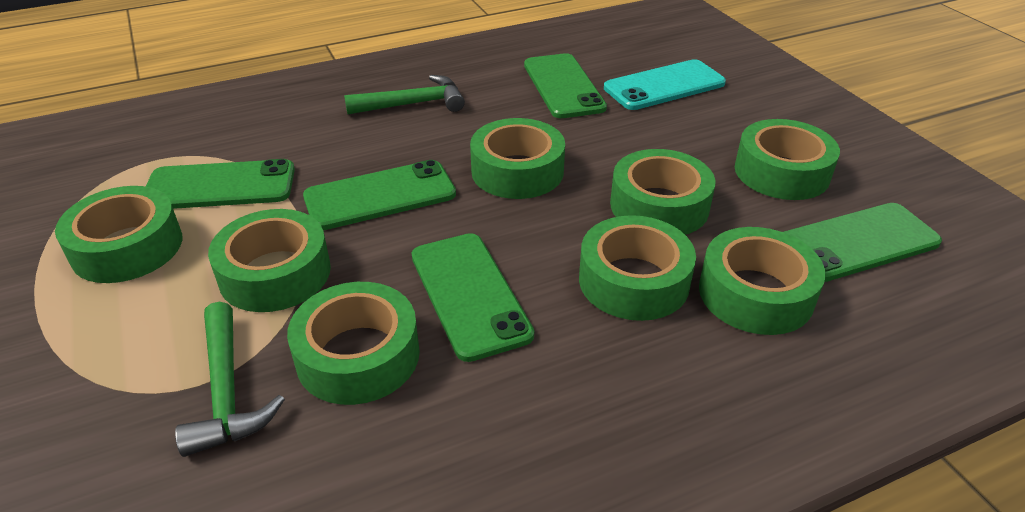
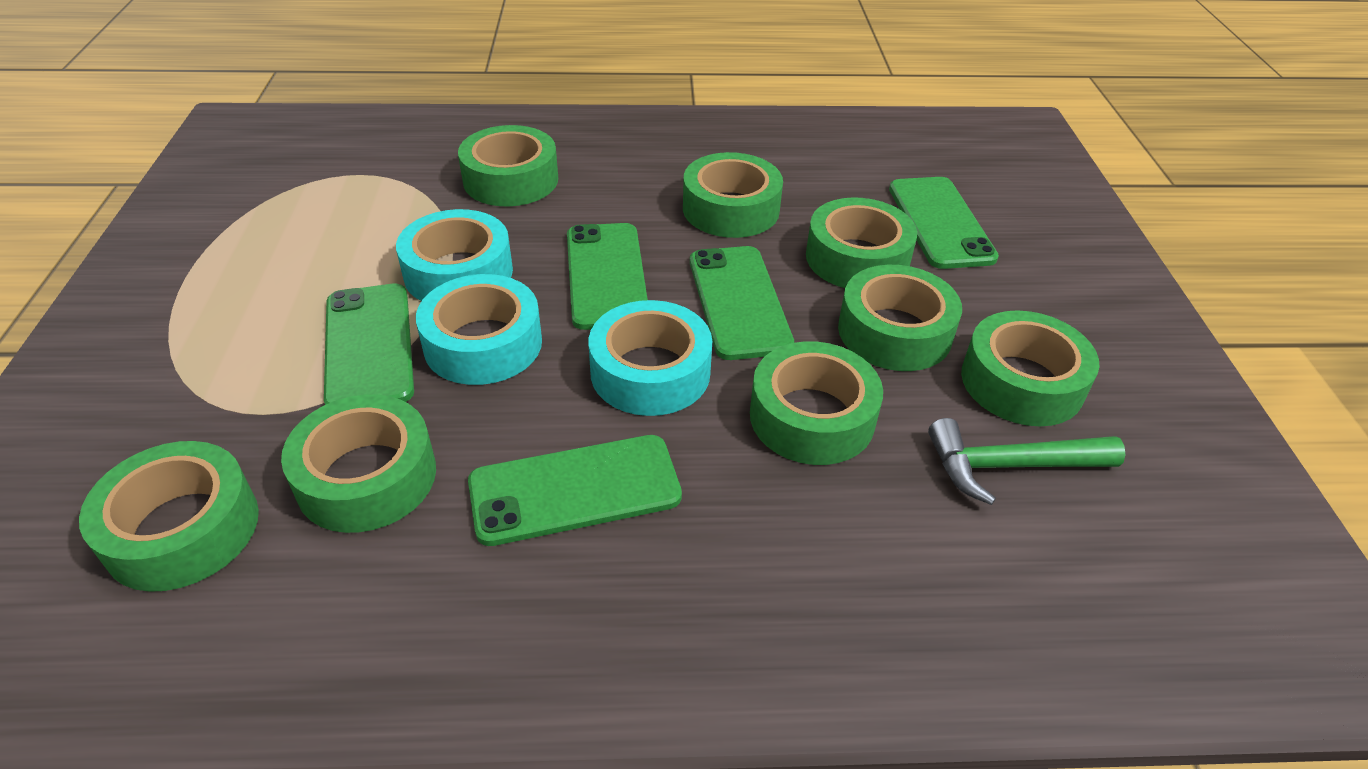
green hammer: [175,302,285,457] [344,75,465,114] = 2 -> [928,418,1126,505] = 1
turquoise phone: [604,59,726,110] = 1 -> none = 0
turquoise tape: none = 0 -> [396,209,513,301] [416,274,542,385] [589,300,712,416] = 3

